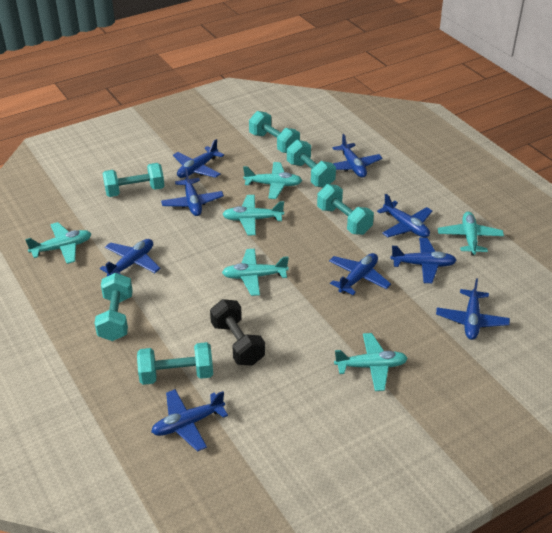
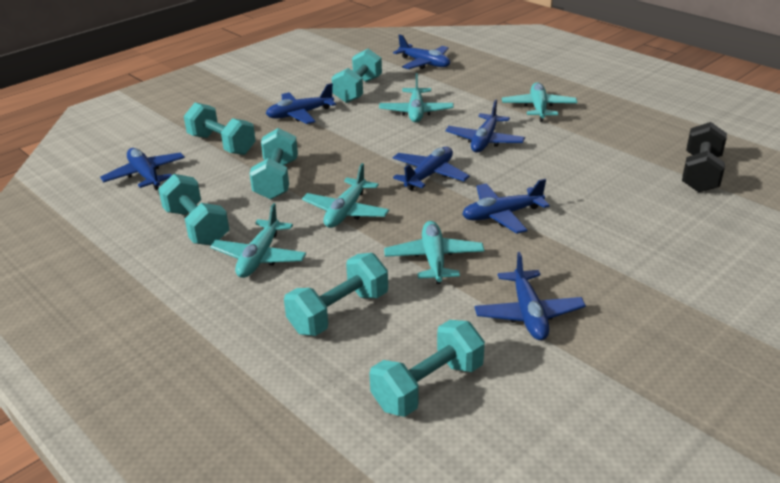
blue plane: [100,239,160,276] [151,389,228,452] [161,168,224,216] [173,139,224,178] [329,253,391,295] [333,134,382,178] [377,194,432,237] [391,238,457,283] [436,278,510,340] = 9 -> [100,148,185,190] [266,83,336,124] [392,147,470,191] [393,34,450,69] [445,100,525,152] [462,179,550,234] [475,252,586,340] = 7
turquoise plane: [25,222,91,264] [222,195,284,235] [222,249,289,296] [243,162,302,199] [334,333,408,391] [438,212,504,255] = 6 -> [210,203,306,278] [302,163,389,228] [379,73,454,122] [384,221,484,284] [502,82,577,122] = 5

